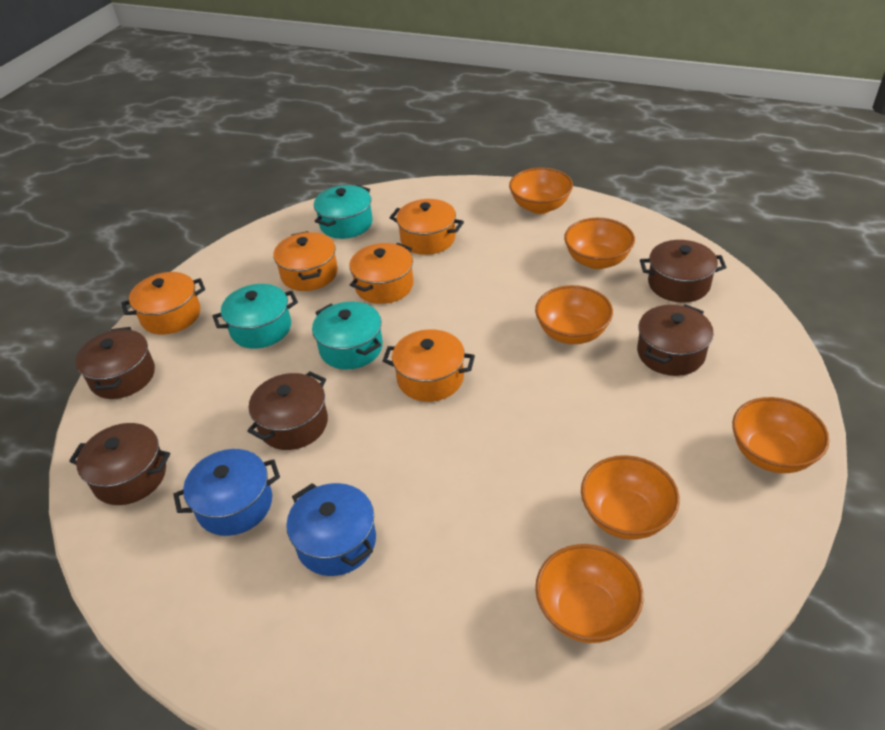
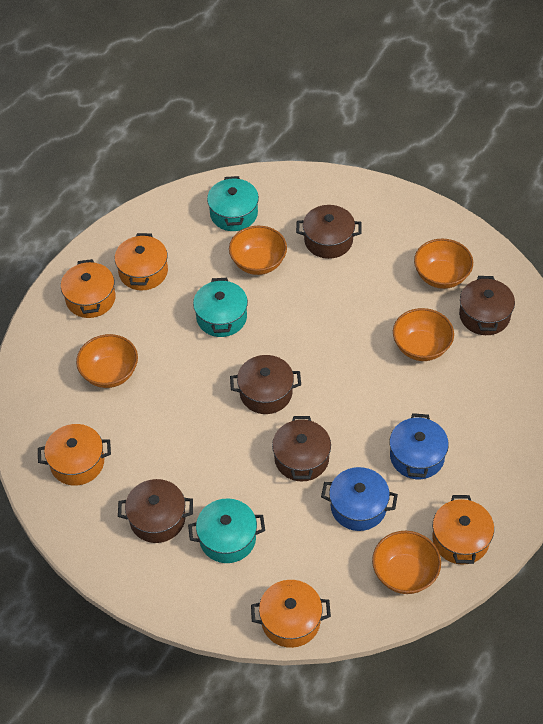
orange bowl: [509,167,573,214] [535,285,613,344] [535,544,643,643] [564,218,635,269] [581,455,680,540] [732,397,829,473] = 6 -> [76,334,138,388] [229,226,287,275] [372,531,441,594] [393,308,454,361] [414,239,473,289] = 5

